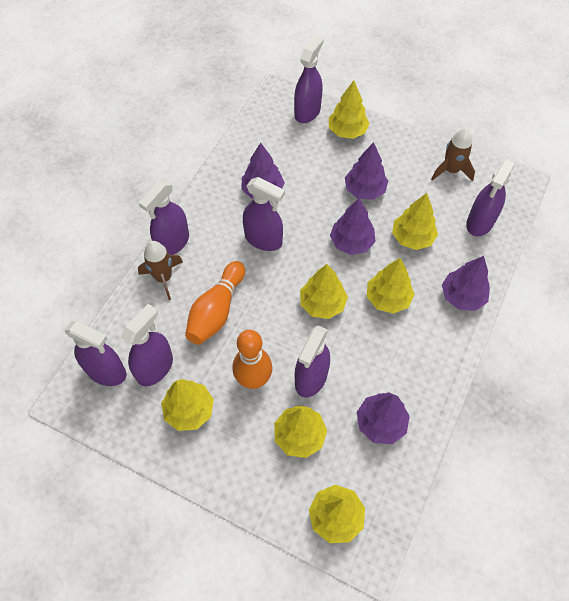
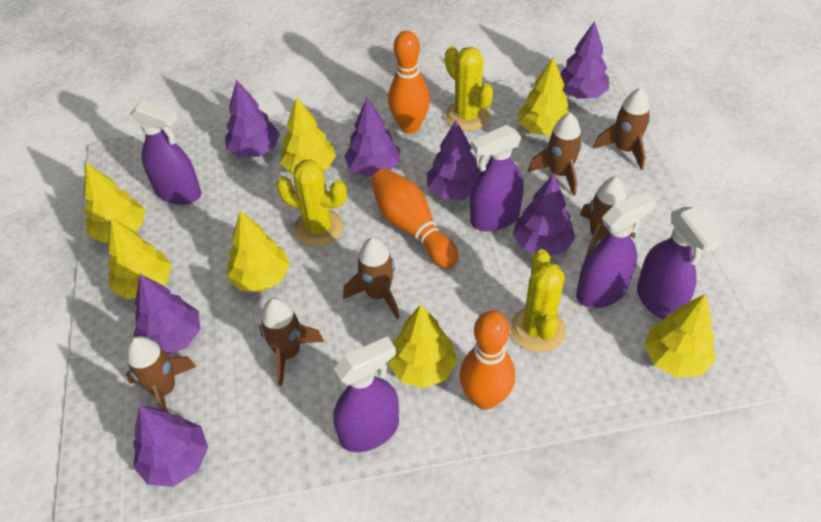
brown rocket: [138,241,183,300] [432,128,475,181] = 2 -> [126,336,197,412] [259,298,324,386] [343,237,399,319] [528,113,582,196] [580,177,635,259] [593,88,650,170] = 6
orange bowling pin: [185,261,245,345] [232,330,272,389] = 2 -> [371,168,459,268] [388,31,430,133] [459,311,515,410] = 3
purple spray bottle: [64,321,126,386] [121,304,173,386] [139,181,189,255] [243,177,285,251] [294,34,324,123] [295,325,330,397] [466,159,515,237] = 7 -> [130,100,201,205] [333,336,399,452] [470,125,524,232] [576,192,656,308] [637,207,720,320] = 5
purple tree: [242,143,285,199] [330,198,376,255] [345,142,388,200] [357,392,410,444] [442,256,490,311] = 5 -> [133,274,200,355] [133,405,208,487] [225,79,280,157] [344,98,400,177] [427,120,481,200] [513,174,575,256] [560,21,609,99] = 7
yellow cactus: none = 0 -> [276,159,347,247] [445,46,494,131] [510,249,566,353] = 3

